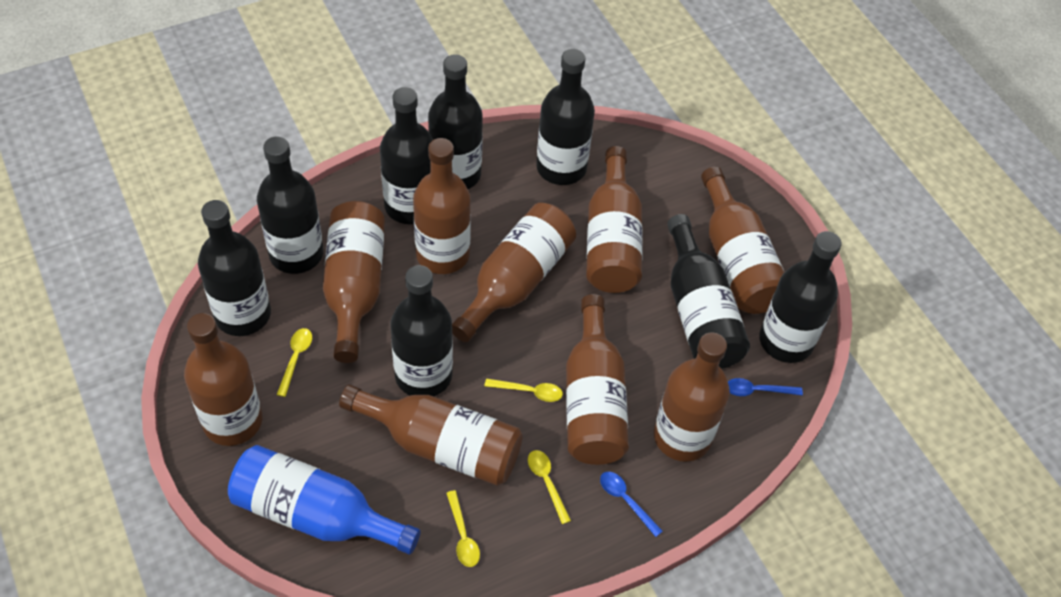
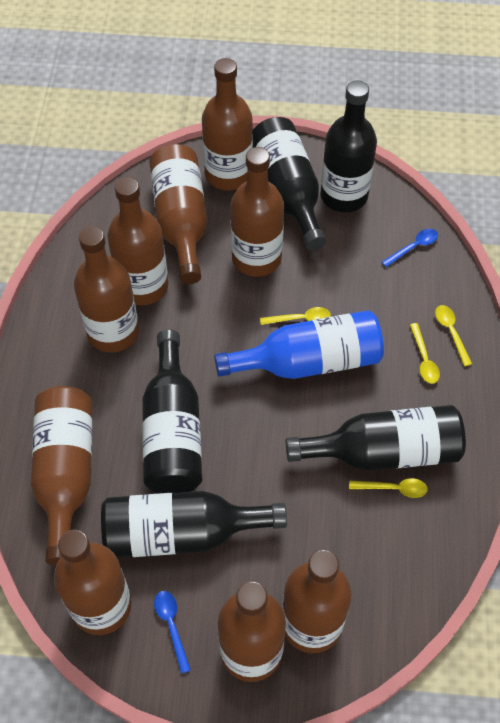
black bottle: [198,200,271,336] [257,136,323,274] [380,87,433,224] [390,265,453,397] [428,54,483,189] [536,49,595,185] [667,214,750,369] [759,231,842,363] = 8 -> [101,491,287,558] [142,329,202,494] [252,117,326,250] [286,405,466,471] [320,81,377,212] = 5

